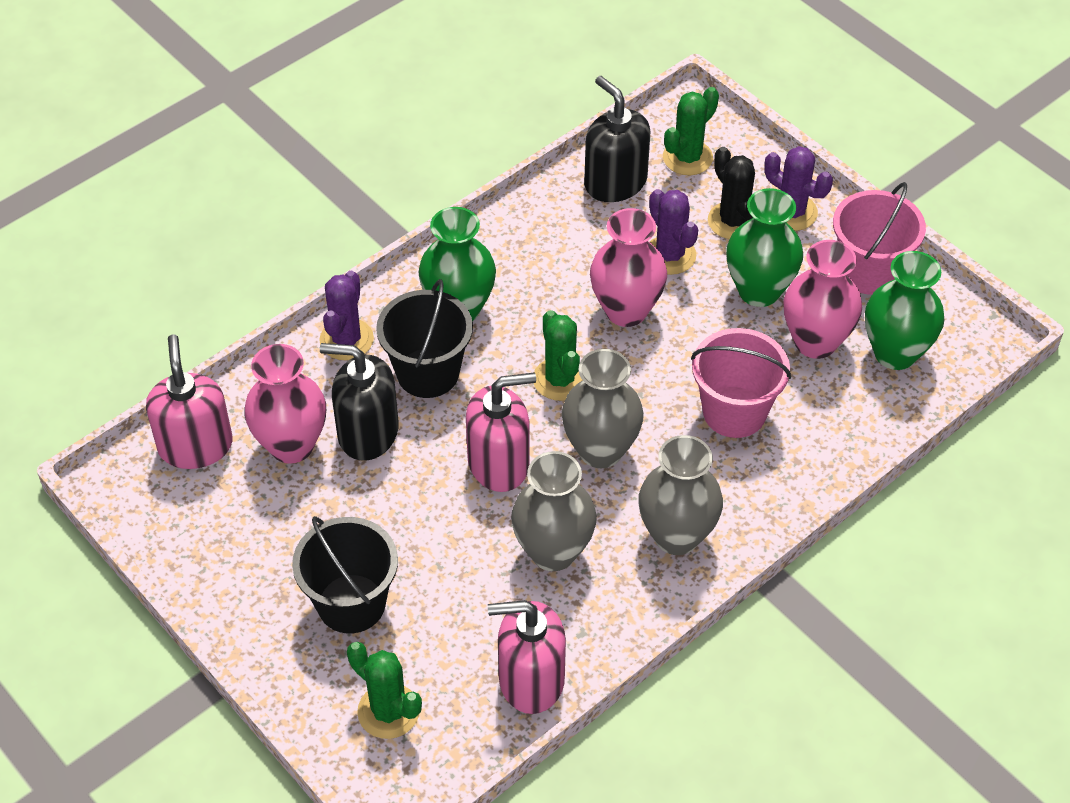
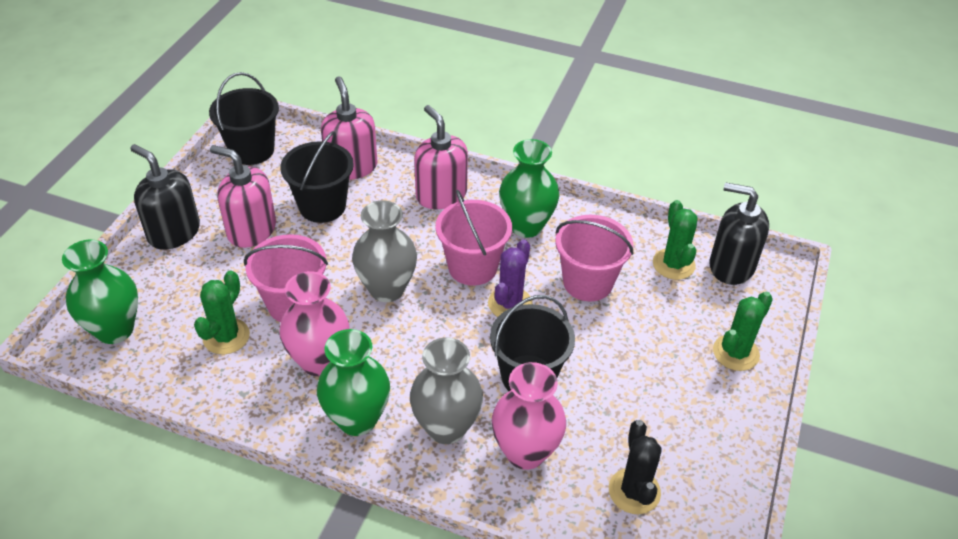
black bucket: [292,516,398,634] [376,279,473,398] = 2 -> [209,72,279,165] [280,131,354,223] [490,295,575,391] = 3
grey vase: [511,451,597,571] [562,349,644,468] [638,435,723,555] = 3 -> [352,200,417,302] [410,338,483,444] = 2
pink bucket: [691,328,791,438] [833,182,926,295] = 2 -> [244,234,328,322] [436,189,512,286] [556,215,634,301] = 3
pink vase: [244,344,326,464] [590,208,667,327] [783,240,862,359] = 3 -> [279,271,350,376] [492,362,566,470] = 2
purple cactus: [319,271,374,360] [649,189,698,275] [764,146,833,231] = 3 -> [488,239,532,317] = 1

